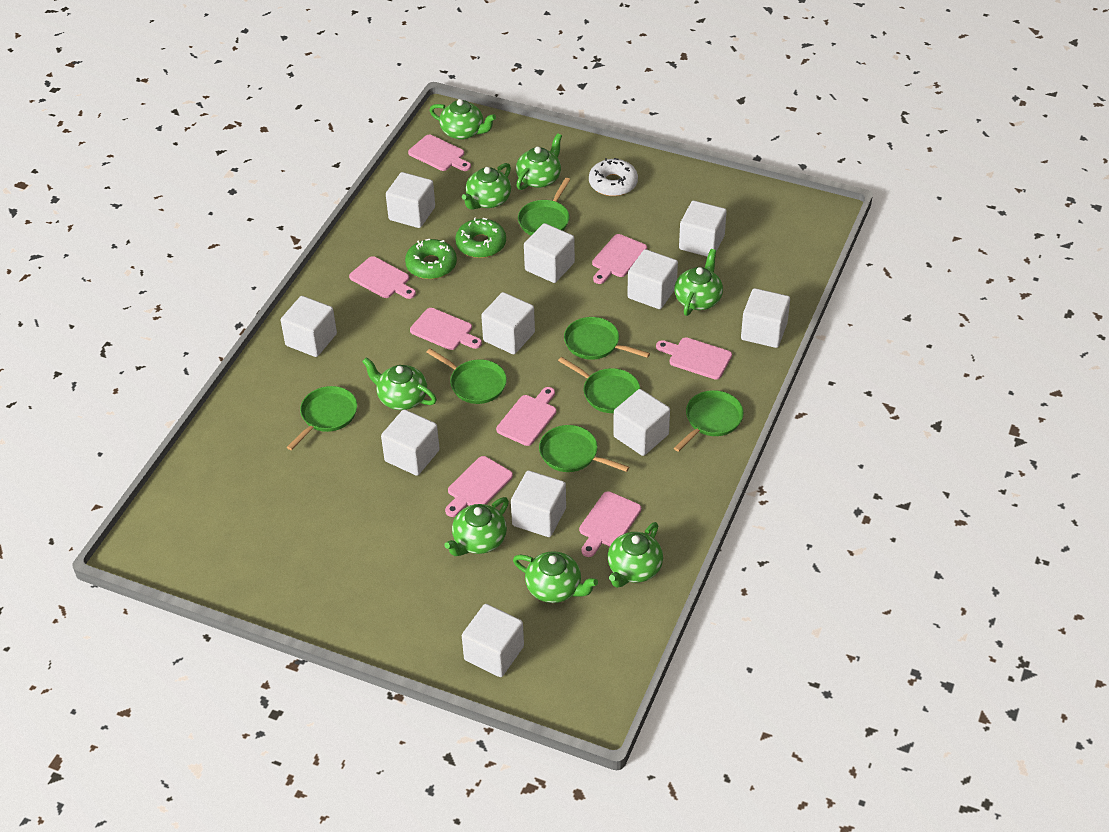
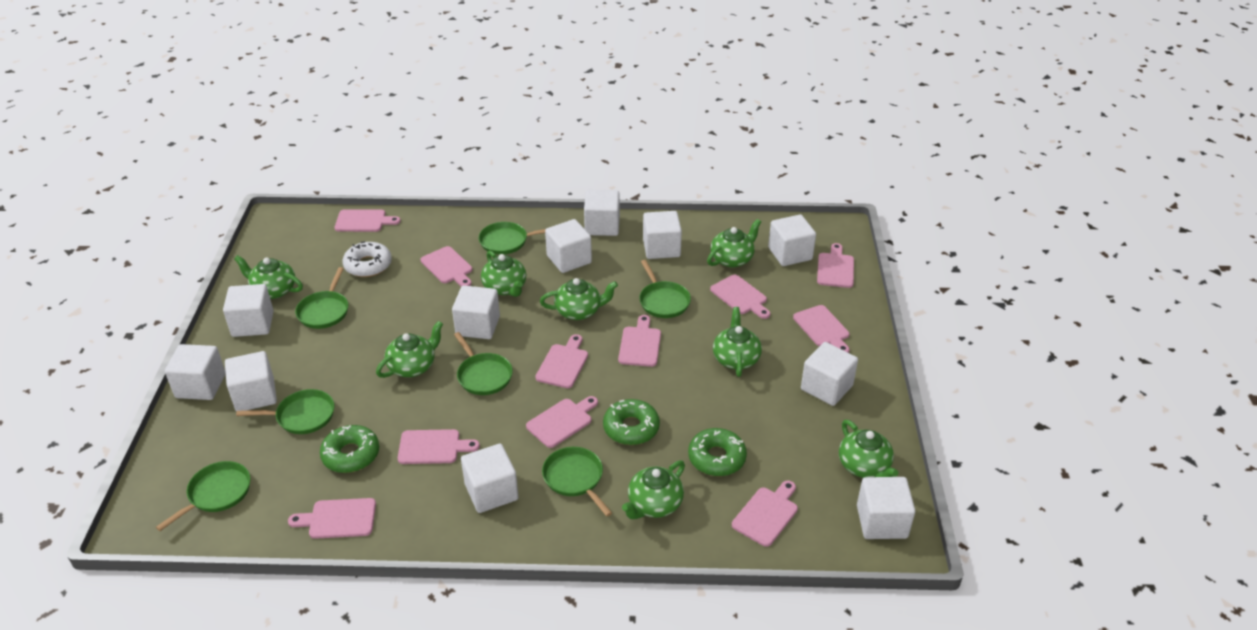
green donut: [405,239,457,279] [455,217,506,258] = 2 -> [320,425,379,473] [603,399,660,445] [688,428,747,476] = 3
pink cutting board: [349,256,416,299] [408,135,471,171] [410,308,482,350] [445,456,513,517] [496,387,556,446] [579,491,641,557] [592,234,647,284] [656,337,732,379] = 8 -> [288,498,376,539] [334,209,401,232] [398,429,480,464] [420,246,472,286] [526,396,598,448] [535,334,588,388] [618,315,661,367] [710,275,770,319] [732,480,798,547] [793,305,850,353] [817,243,854,288] = 11

